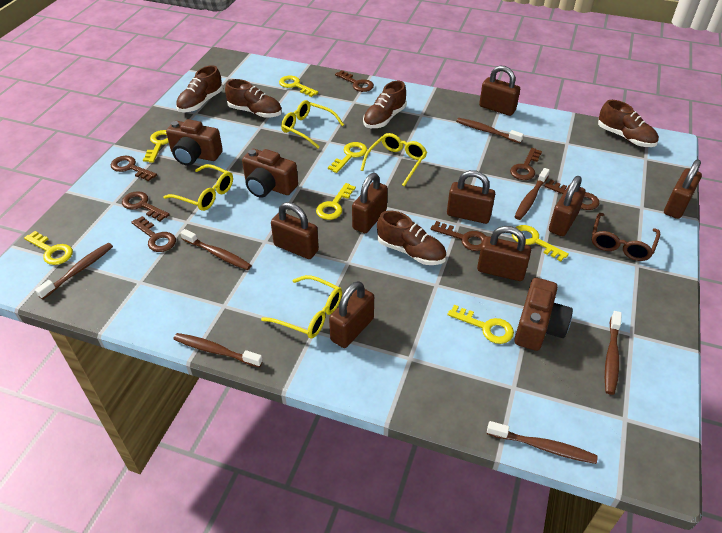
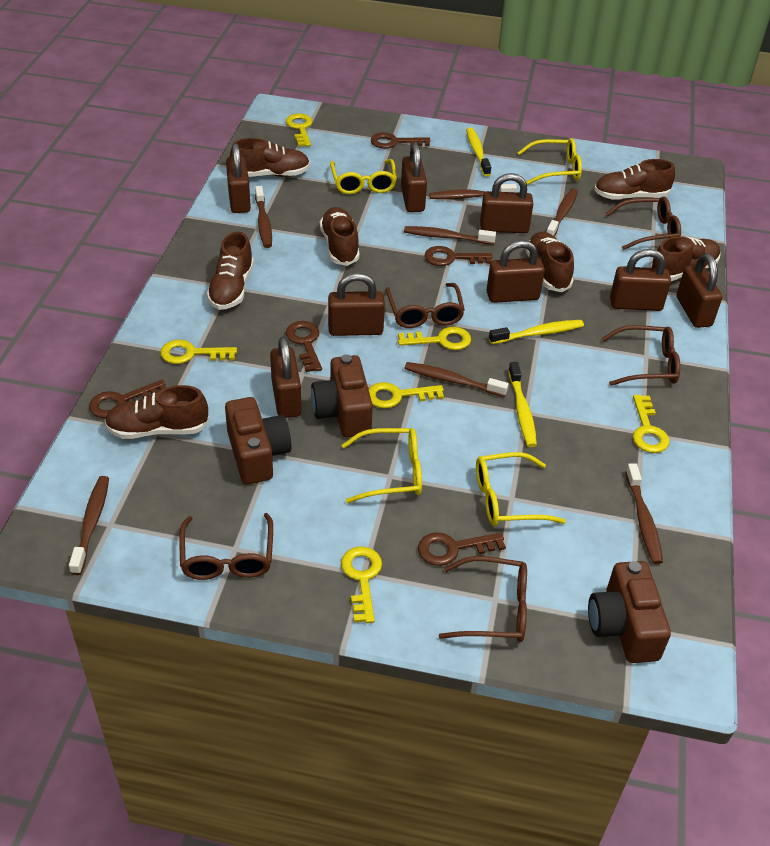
brown glasses: [592,213,660,261] = 1 -> [179,513,273,580] [385,283,465,328] [439,556,527,642] [601,325,680,386] [606,196,681,250] = 5
brown key: [111,156,157,181] [122,191,170,221] [131,216,176,252] [335,70,374,92] [431,221,486,251] [510,148,542,180] [544,180,599,210] = 7 -> [89,380,166,418] [286,321,322,372] [371,133,430,149] [418,532,506,566] [425,246,492,266] = 5
brown shoe: [176,65,223,112] [225,79,282,118] [363,81,407,128] [377,210,446,265] [598,100,659,147] = 5 -> [105,385,209,439] [207,232,254,310] [230,138,310,177] [320,207,360,266] [526,232,574,292] [594,159,675,200] [650,236,721,281] = 7
yellow key: [24,231,73,265] [143,130,169,163] [279,76,318,97] [316,183,356,220] [328,142,367,173] [448,305,514,344] [512,225,569,262] = 7 -> [160,340,237,364] [286,114,313,147] [341,546,382,623] [368,382,444,408] [398,327,471,350] [633,395,670,453] = 6
yellow toothbrush: none = 0 -> [466,128,491,176] [489,320,584,344] [508,362,537,447] = 3

